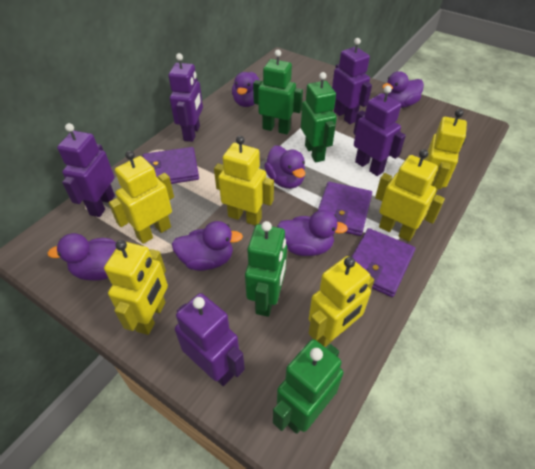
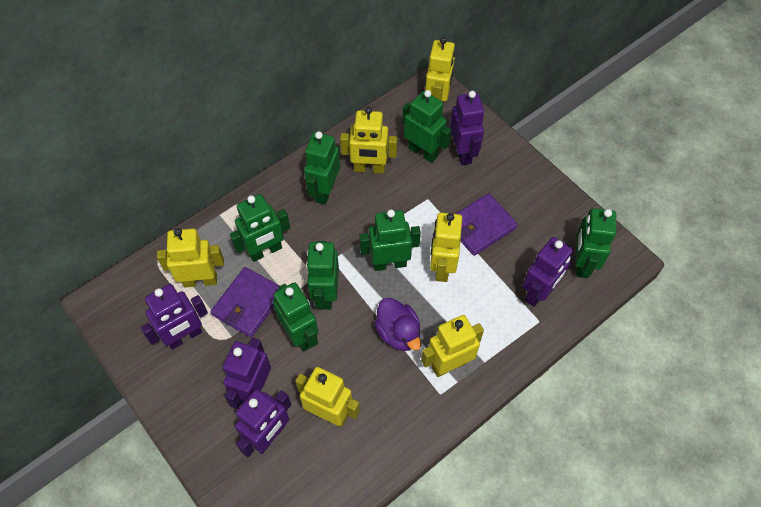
green robot: [245,221,287,317] [253,50,303,135] [273,339,343,434] [301,72,337,162] = 4 -> [230,194,290,262] [273,282,318,352] [304,131,340,205] [306,241,339,310] [359,209,421,271] [402,90,452,163] [576,208,616,278] = 7
purple duck: [47,233,116,281] [172,221,243,271] [232,72,260,107] [264,145,305,189] [277,210,348,256] [382,71,424,108] = 6 -> [374,298,421,351] = 1
purple wallet: [143,147,199,184] [318,182,372,236] [351,228,416,297] = 3 -> [211,267,279,337] [456,193,518,256] = 2

